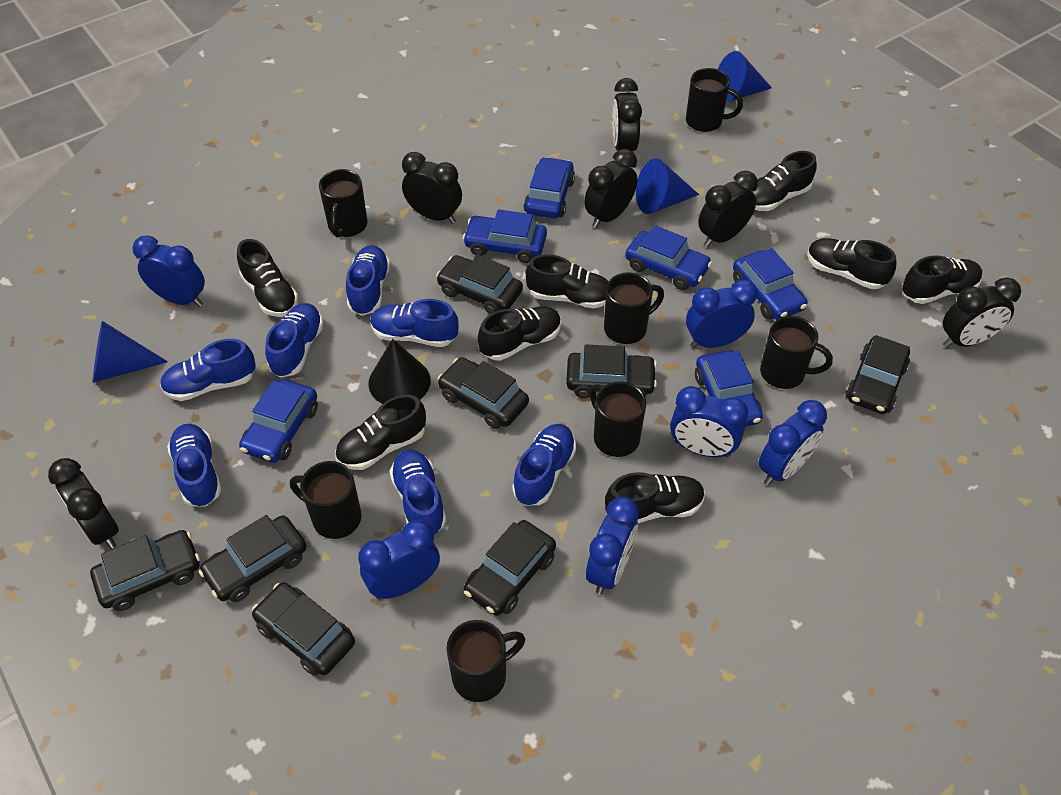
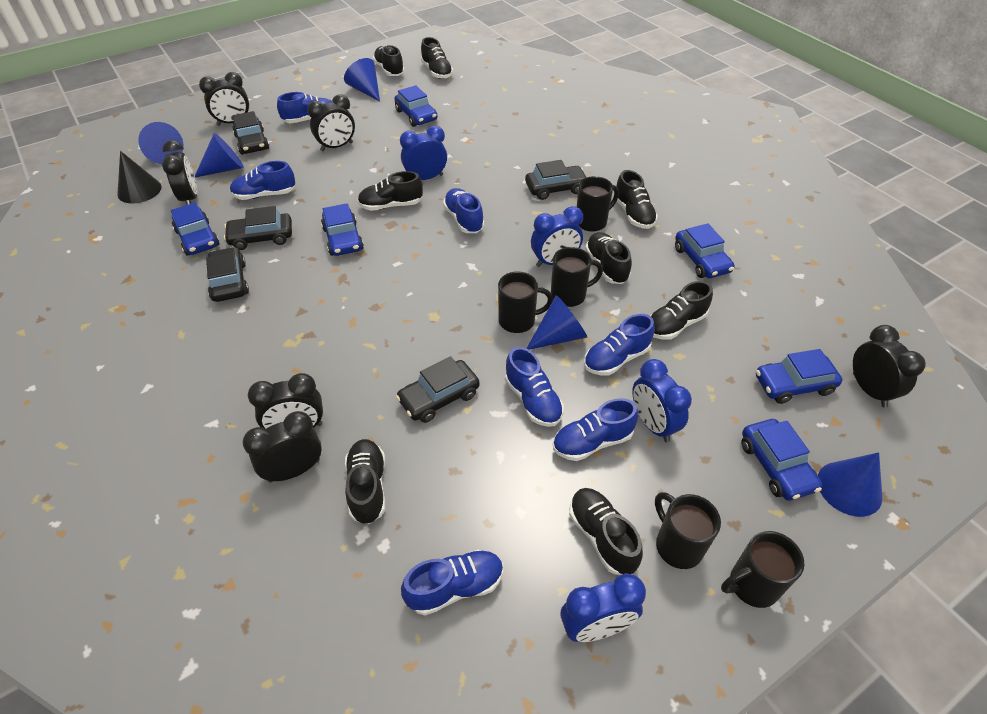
black car: [90,530,200,611] [199,515,306,602] [252,582,355,676] [436,255,523,314] [438,357,529,429] [464,520,556,616] [566,345,657,398] [846,335,910,414] = 8 -> [206,247,249,302] [224,206,292,250] [232,111,269,155] [396,356,480,423] [525,160,587,200] = 5
black mug: [290,461,362,539] [319,169,368,238] [446,620,525,702] [590,382,646,457] [604,272,664,344] [686,68,743,132] [760,316,833,389] = 7 -> [498,272,553,333] [551,247,603,307] [577,176,619,232] [655,492,721,569] [721,531,804,608] = 5
blue clock: [132,235,205,307] [358,520,440,599] [586,497,639,594] [670,386,748,458] [686,280,757,348] [759,400,827,485] = 6 -> [400,126,447,180] [531,206,583,267] [561,573,646,642] [632,359,692,442] = 4
blue cone: [93,321,168,383] [636,158,699,214] [718,51,772,102] = 3 -> [138,122,184,164] [195,133,244,178] [344,58,380,101] [526,295,587,350] [818,452,883,517] = 5

